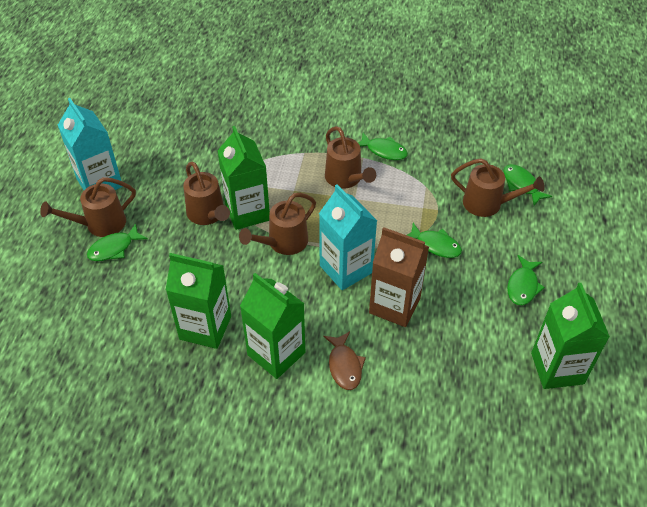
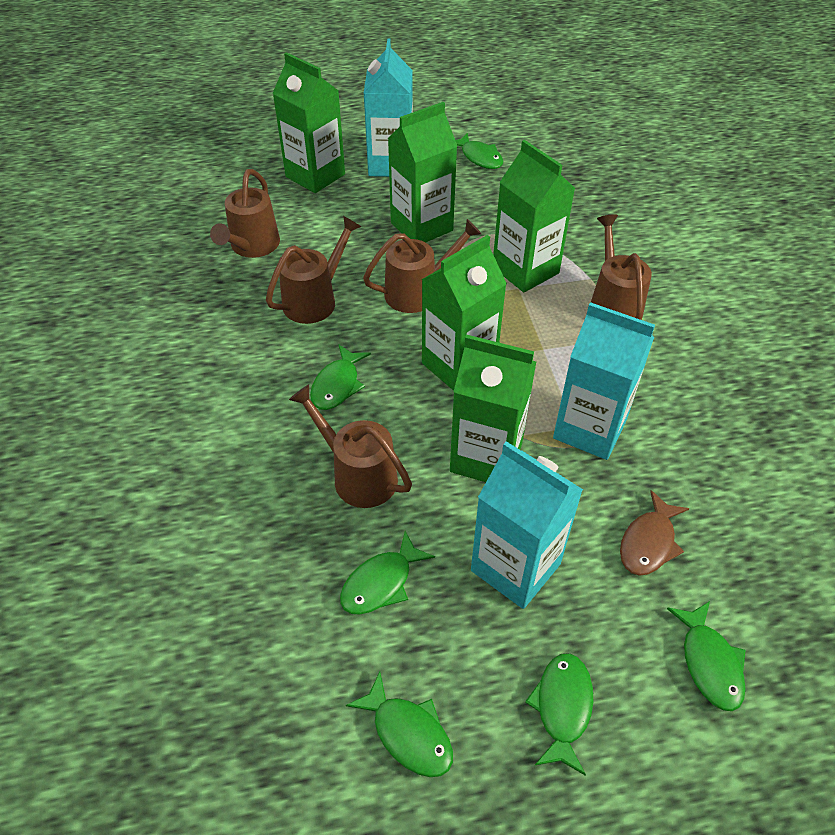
brown carton: [369,227,429,327] = 1 -> none = 0
green carton: [166,253,231,349] [217,126,270,230] [240,273,305,379] [531,283,610,389] = 4 -> [272,52,345,193] [388,102,457,242] [422,235,507,391] [450,335,536,482] [493,140,575,292] = 5
green fish: [87,223,148,261] [358,133,408,160] [407,223,462,258] [503,164,552,206] [507,255,545,305] = 5 -> [310,345,371,410] [340,531,435,615] [346,672,453,777] [455,133,503,169] [525,653,593,776] [667,601,746,711] = 6
turquoise carton: [58,98,123,190] [319,184,377,290] = 2 -> [364,39,413,177] [471,441,583,609] [553,302,655,460] = 3

